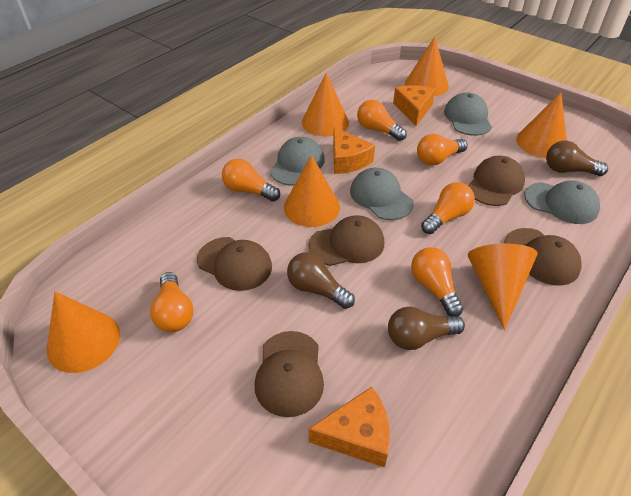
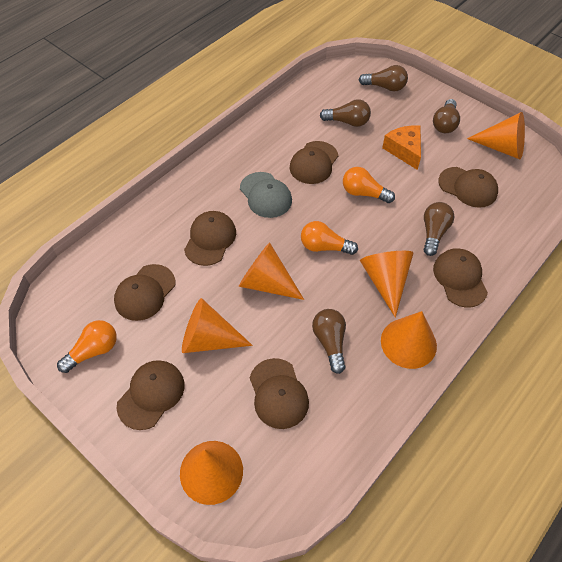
brown cap: [197,237,272,291] [255,331,324,417] [309,215,384,266] [468,156,525,206] [504,228,582,286] = 5 -> [114,264,176,321] [117,360,185,430] [184,211,236,266] [250,358,309,429] [289,141,338,184] [433,248,488,308] [438,167,498,208] = 7
brown light bulb: [287,252,355,309] [388,307,465,350] [546,141,608,176] = 3 -> [312,309,346,374] [320,99,371,127] [359,65,408,91] [424,202,455,256] [433,99,460,133] = 5
grey cap: [270,137,325,186] [350,168,414,220] [444,92,492,136] [524,181,600,224] = 4 -> [240,172,292,218] = 1
orange cheese: [308,387,390,468] [333,127,375,174] [393,85,435,126] = 3 -> [382,125,421,170] = 1
orange light bulb: [150,272,193,332] [222,159,280,202] [357,100,407,141] [411,247,464,316] [417,134,467,166] [421,182,475,234] = 6 -> [57,320,117,373] [301,221,358,255] [343,167,395,203] = 3

